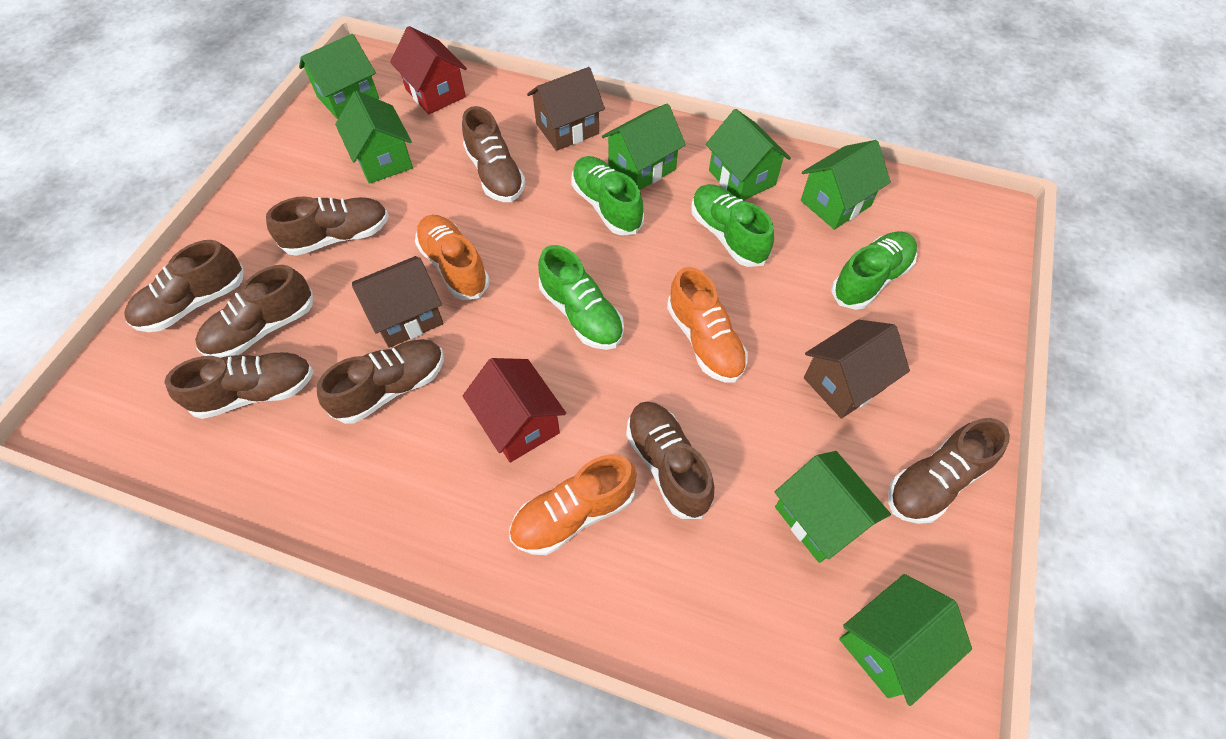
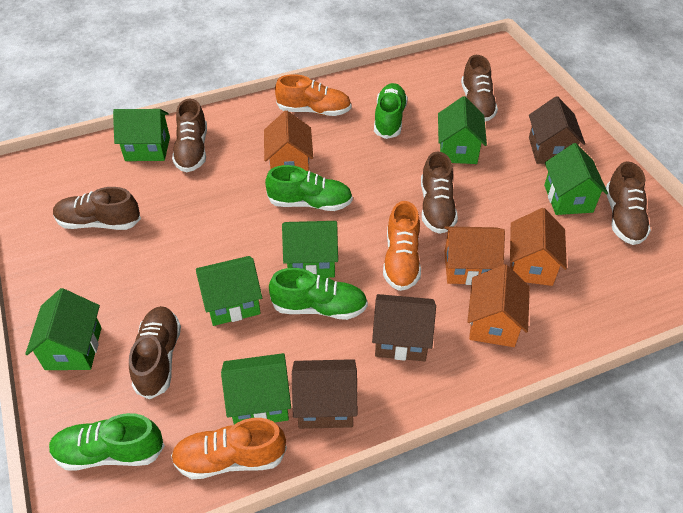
brown shoe: [124,240,243,332] [164,352,314,419] [195,265,313,358] [266,196,389,256] [317,339,444,424] [462,106,525,202] [626,401,714,519] [888,418,1010,524] = 8 -> [53,187,141,230] [129,306,181,399] [172,99,207,172] [421,151,458,234] [461,55,498,121] [606,161,651,245] = 6
orange house: none = 0 -> [264,110,313,171] [444,226,505,285] [467,264,530,347] [510,208,567,286] = 4
red house: [390,26,467,114] [463,358,566,463] = 2 -> none = 0

